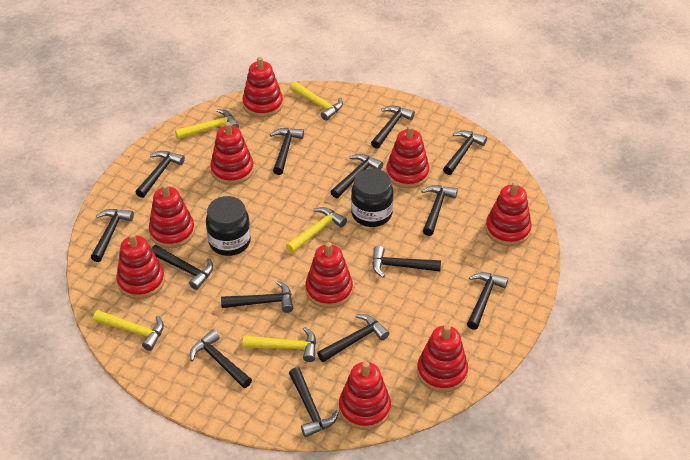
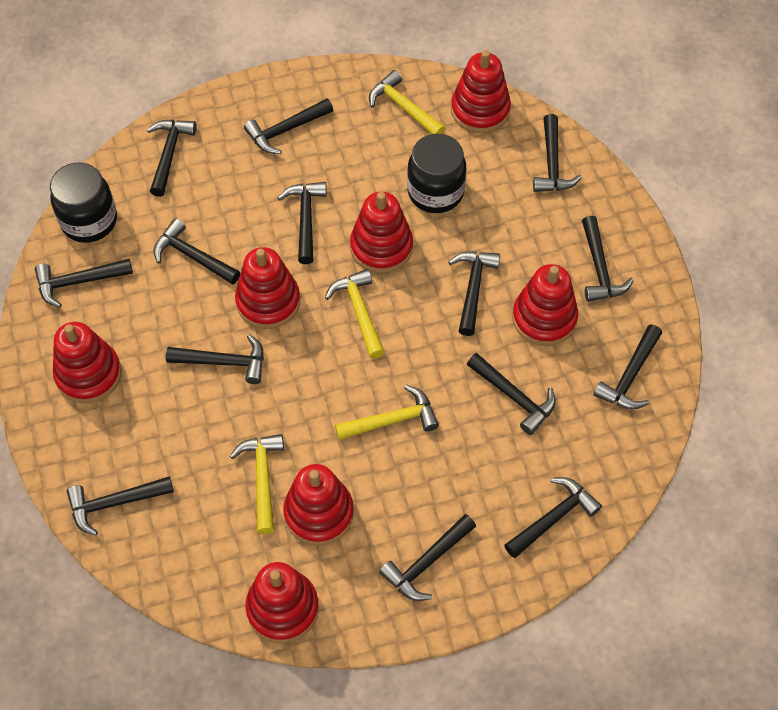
red stacking toy: [116,233,165,299] [149,184,195,248] [210,122,254,185] [242,57,283,118] [305,242,353,308] [339,362,391,430] [386,125,430,188] [417,325,468,393] [485,182,532,246] = 9 -> [53,322,122,403] [235,247,300,329] [245,562,319,643] [283,464,354,546] [350,192,413,273] [451,50,511,133] [512,264,578,346] = 7
yellow hammer: [93,310,164,351] [175,109,239,139] [243,327,316,362] [286,207,347,253] [291,82,343,121] = 5 -> [230,434,284,534] [325,269,385,359] [335,385,439,440] [369,70,445,134] = 4

